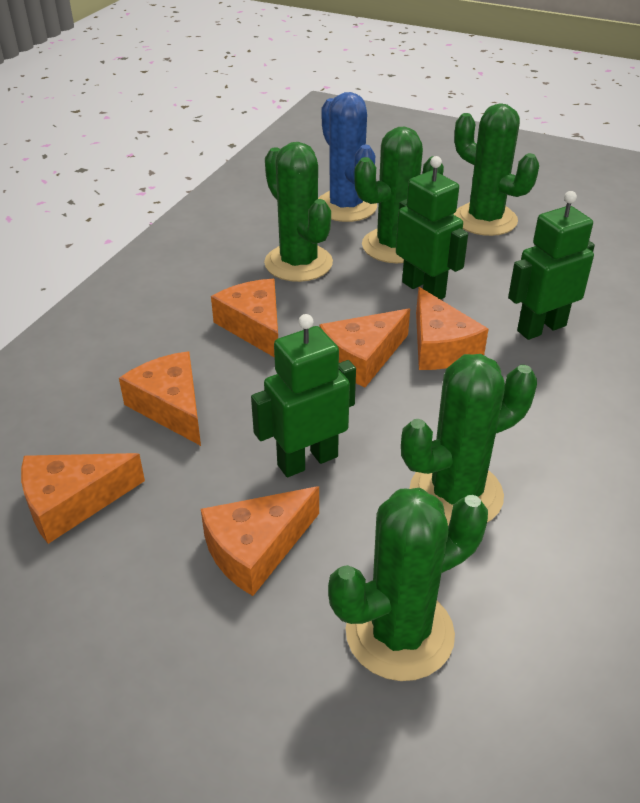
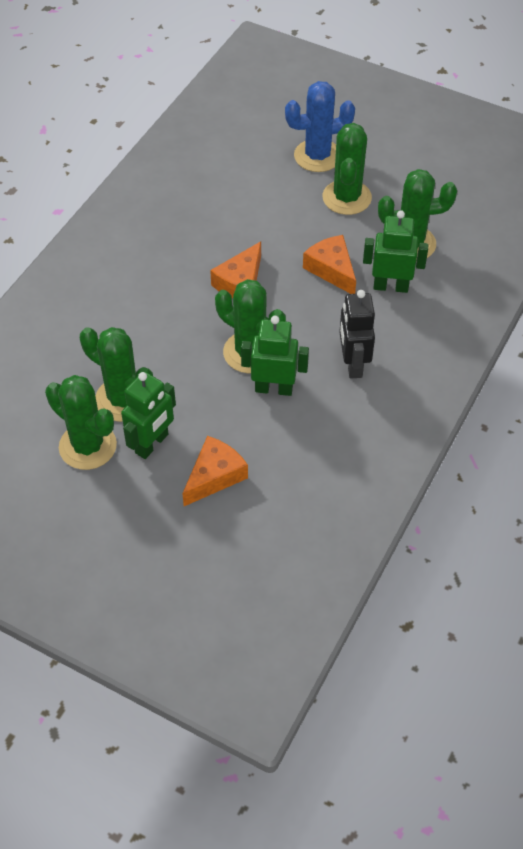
black robot: none = 0 -> [339,290,375,378] = 1
orange cheese: [21,453,145,544] [119,351,201,446] [201,486,319,596] [211,279,278,358] [319,308,410,387] [416,287,488,370] = 6 -> [182,436,248,506] [210,241,261,299] [303,235,356,294] = 3

